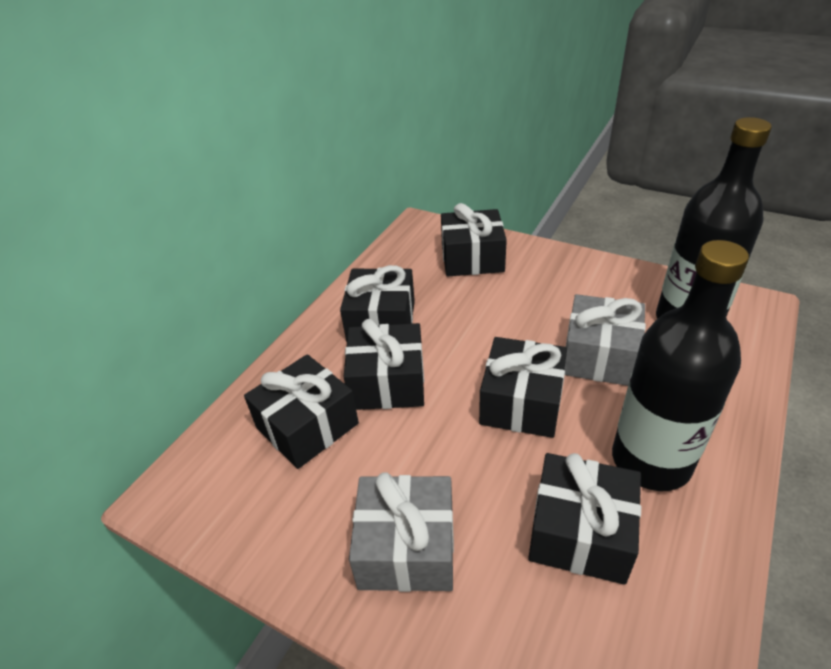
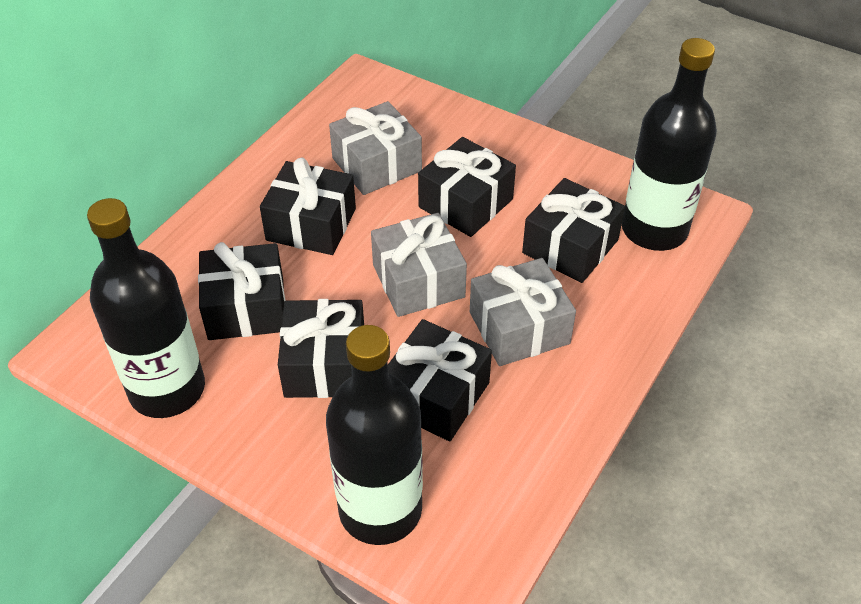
black bottle: [612,240,749,491] [656,117,772,319] = 2 -> [87,198,205,418] [326,325,423,545] [622,38,717,251] = 3
grey gift: [349,472,454,592] [564,294,646,386] = 2 -> [329,101,422,195] [371,213,467,317] [470,258,576,366] = 3

